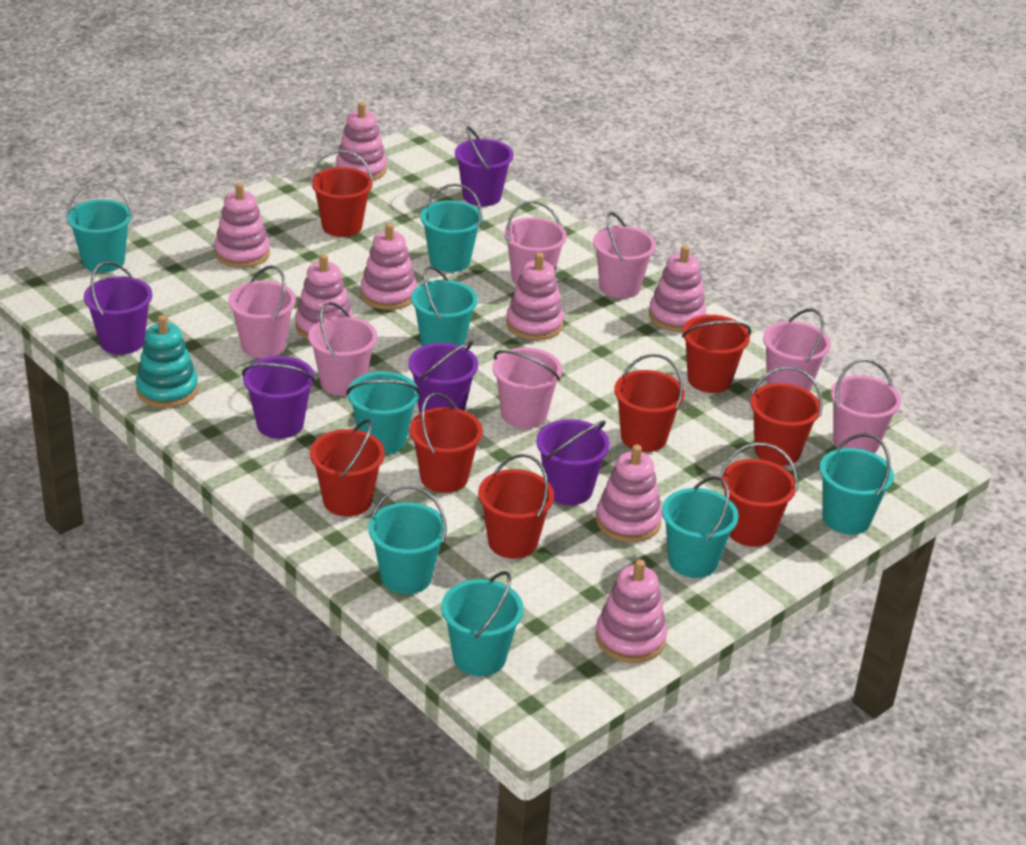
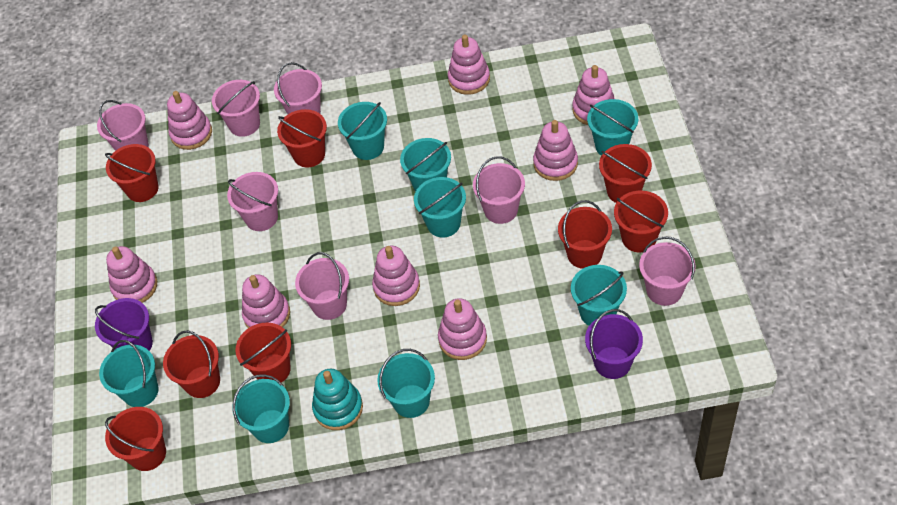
purple bucket: [84,261,152,355] [242,356,316,439] [408,341,478,413] [455,126,513,206] [536,419,610,505] = 5 -> [95,298,153,351] [585,309,643,379] = 2

